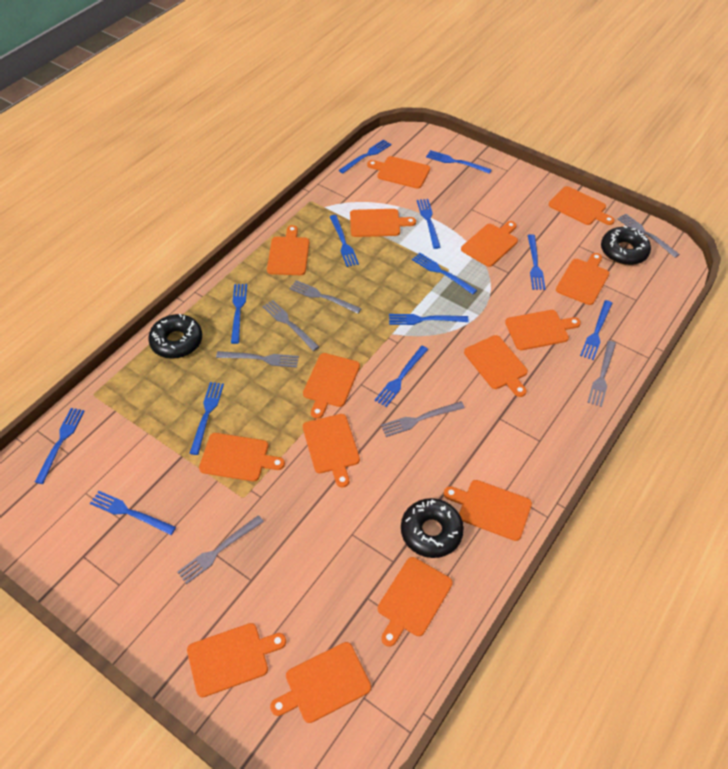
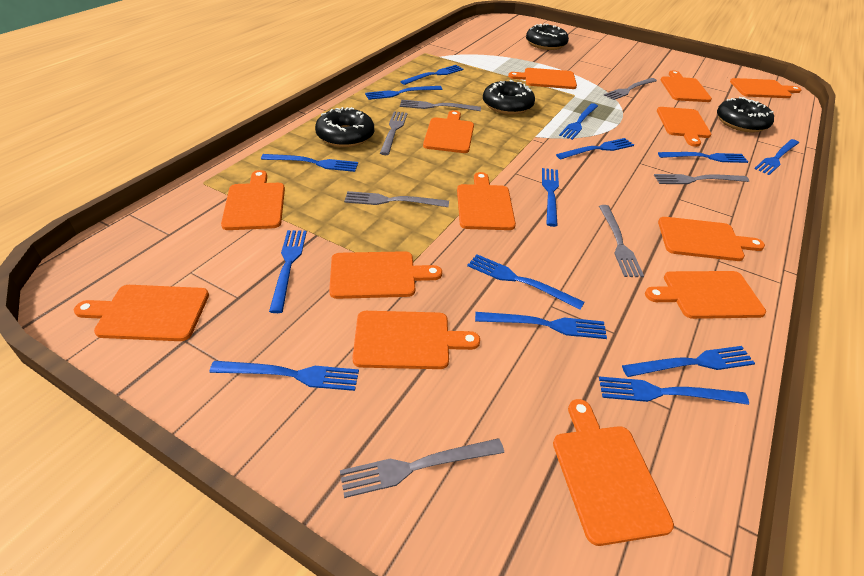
black donut: [148,314,202,359] [401,498,464,558] [601,226,651,265] = 3 -> [315,107,374,147] [483,80,535,114] [526,23,569,50] [717,97,774,133] = 4
blue fork: [35,408,85,484] [90,491,176,535] [189,382,224,455] [231,284,247,344] [330,215,359,267] [339,139,391,173] [375,346,428,407] [389,314,468,325] [412,253,477,294] [417,199,441,249] [426,150,492,174] [528,234,545,290] [580,300,612,360] = 13 -> [209,361,359,391] [261,154,358,172] [269,230,307,313] [365,86,442,100] [400,65,464,85] [467,254,584,310] [475,312,607,339] [542,168,559,227] [556,138,634,159] [559,103,598,140] [599,376,749,405] [622,346,755,377] [658,152,749,163] [754,139,799,175] = 14
orange cutting board: [187,623,286,698] [199,433,285,481] [267,225,310,275] [270,642,371,723] [303,353,360,419] [303,414,360,488] [350,209,416,237] [367,156,430,189] [378,557,453,647] [444,480,532,541] [461,221,518,267] [464,335,528,397] [505,310,581,350] [549,186,615,225] [556,253,609,305] = 15 -> [74,285,209,341] [221,170,285,230] [329,251,442,299] [352,311,480,369] [423,110,474,153] [457,172,516,230] [508,68,577,89] [553,399,674,546] [645,271,766,319] [657,107,711,147] [658,217,765,261] [661,70,712,102] [730,78,801,98] = 13

